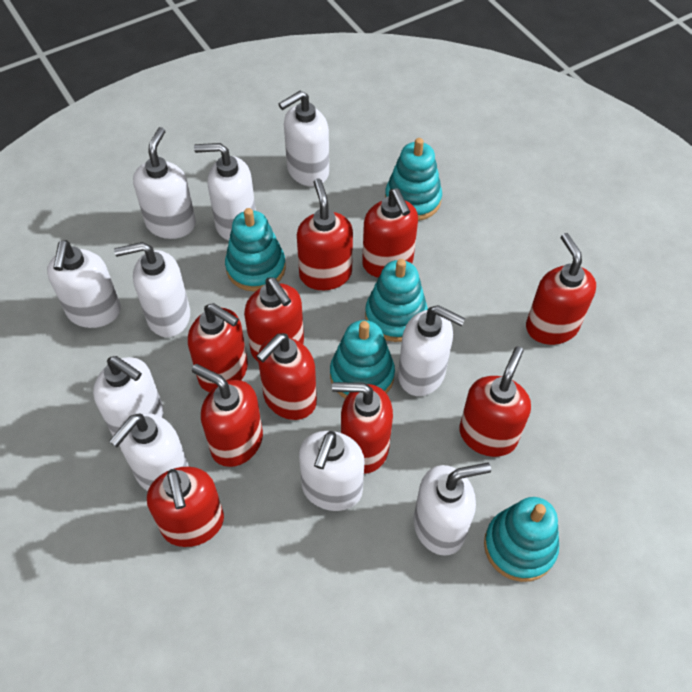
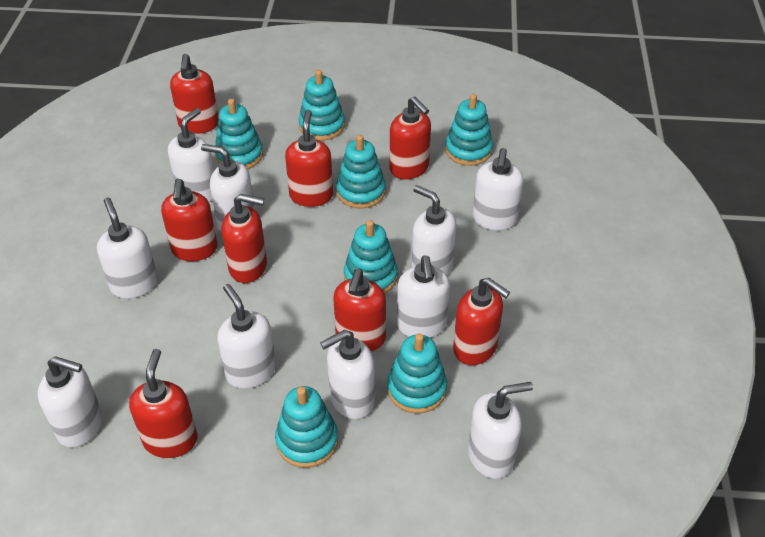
red soap dispenser: [147,467,224,547] [188,303,248,392] [192,364,263,467] [244,277,304,361] [256,333,317,420] [297,178,353,290] [332,382,393,474] [362,188,418,278] [459,346,531,457] [526,233,596,345] = 10 -> [129,349,198,458] [161,179,218,261] [170,54,219,134] [221,194,267,283] [285,110,333,207] [333,269,386,351] [390,97,431,179] [453,277,510,365] = 8
turquoise stacking toy: [225,208,286,292] [330,320,395,398] [365,259,428,342] [385,138,442,221] [484,497,559,582] = 5 -> [215,99,263,169] [275,386,338,468] [299,70,345,141] [336,135,386,209] [344,220,398,294] [387,333,447,414] [445,94,493,166] = 7

